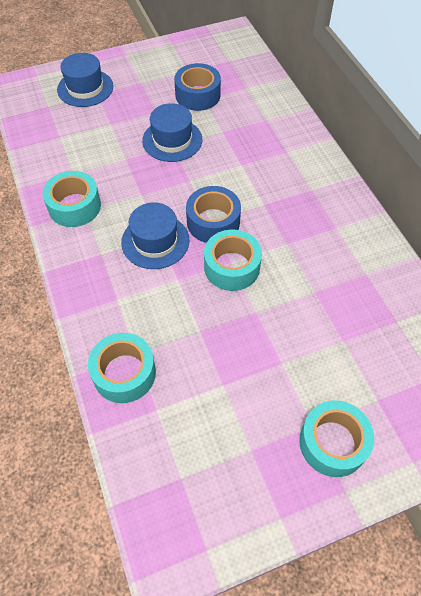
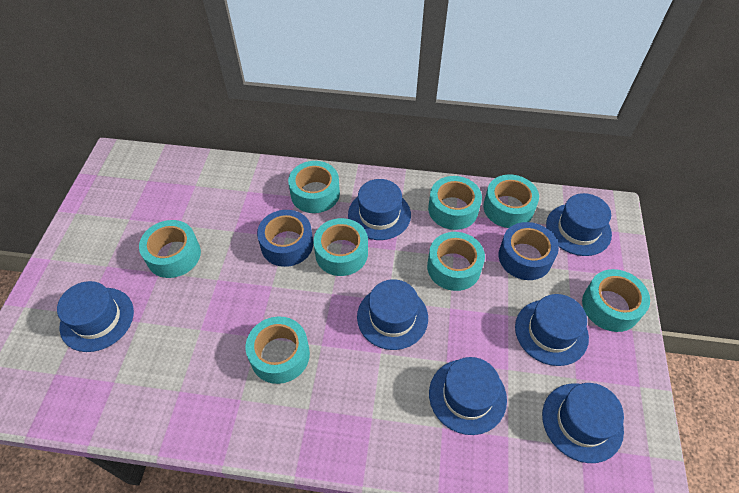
blue hat: [57,53,113,107] [121,202,190,269] [142,103,202,162] = 3 -> [57,281,134,352] [348,179,411,240] [357,279,428,350] [429,357,507,435] [515,294,589,366] [542,383,624,463] [546,193,612,256] = 7
turquoise tape: [43,171,101,227] [88,333,156,403] [204,230,262,291] [299,401,374,477] = 4 -> [139,220,201,278] [246,316,310,384] [288,161,340,213] [313,218,368,276] [427,232,485,291] [428,176,482,230] [483,174,539,228] [582,269,650,332] = 8

